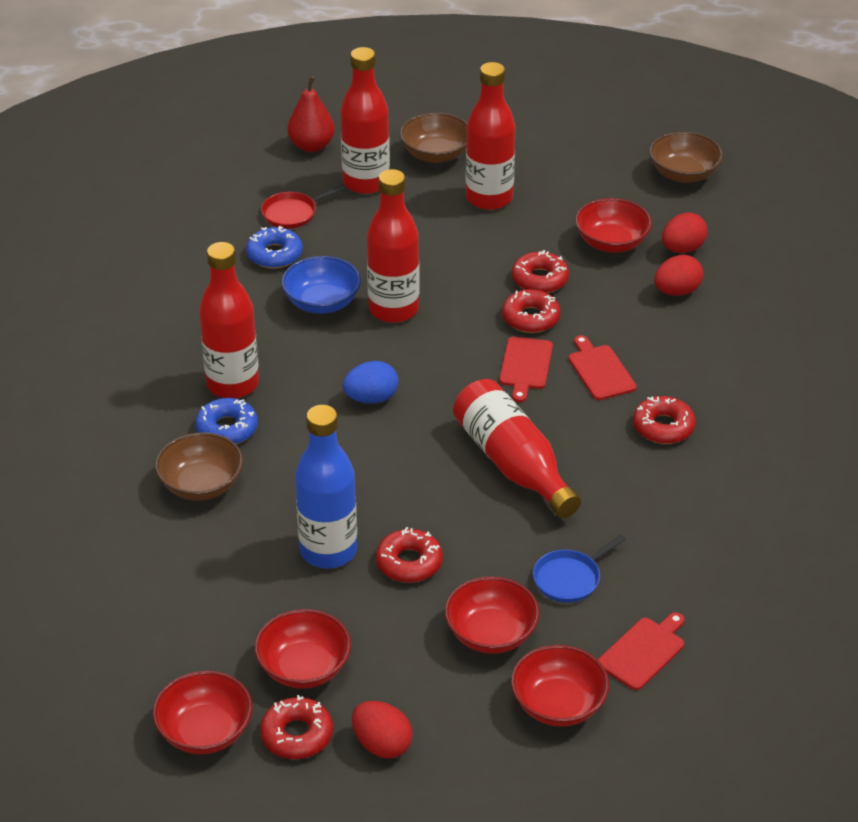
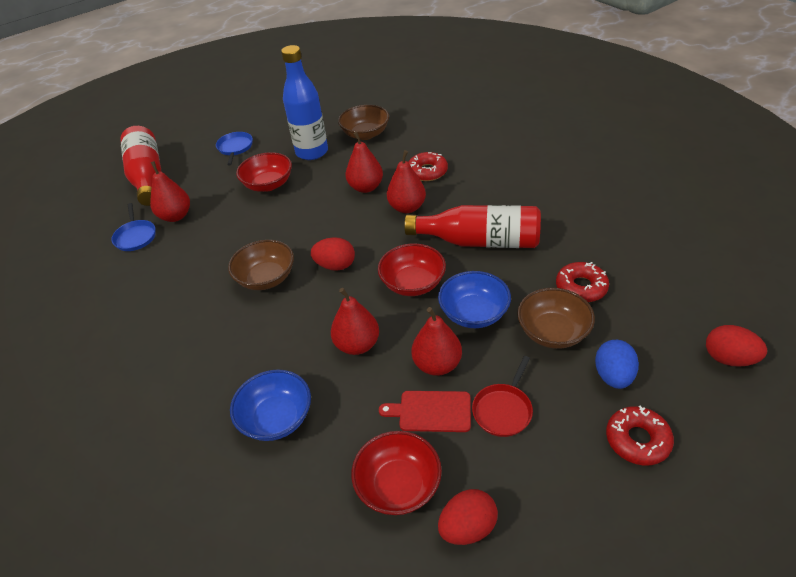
blue bowl: [282,256,361,314] = 1 -> [230,370,311,441] [438,271,511,328] = 2
blue donut: [195,398,258,444] [246,226,303,268] = 2 -> none = 0
blue pan: [533,535,626,603] = 1 -> [111,203,155,251] [216,132,253,165] = 2
red bottle: [199,242,259,399] [340,47,390,194] [367,169,420,323] [453,379,581,518] [466,62,516,210] = 5 -> [120,126,162,206] [404,205,541,248] = 2
red bowl: [153,671,253,754] [255,609,351,689] [445,576,540,654] [511,645,609,727] [575,198,652,253] = 5 -> [236,152,292,192] [351,431,442,515] [378,243,446,296] = 3
red cutting board: [499,337,553,402] [569,335,637,400] [598,612,685,690] = 3 -> [379,391,471,432] = 1
red donut: [260,695,333,759] [376,527,443,583] [502,289,561,333] [512,250,569,293] [633,396,696,444] = 5 -> [408,152,448,181] [556,262,609,302] [606,405,674,465] = 3
red pear: [287,76,335,152] = 1 -> [150,161,190,222] [331,288,379,355] [346,132,383,193] [387,150,426,213] [411,307,462,376] = 5

